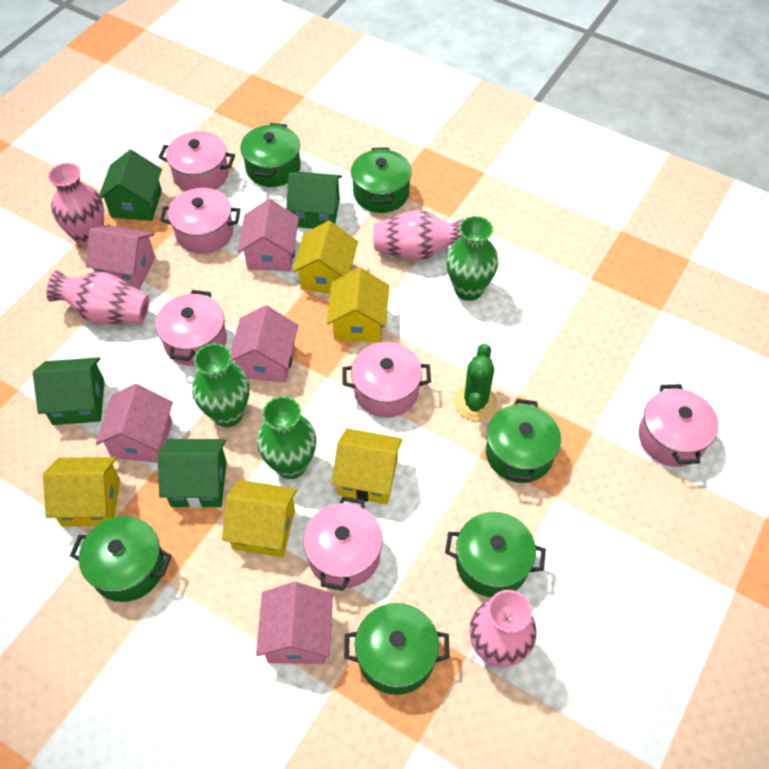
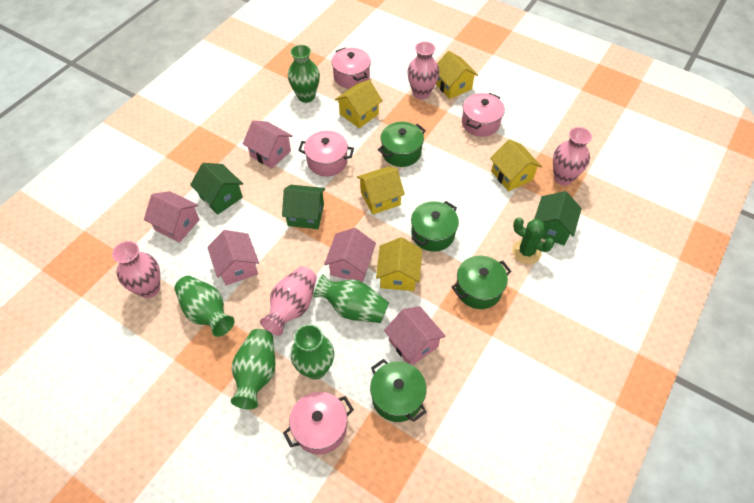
green house: [33,357,105,425] [99,150,162,221] [158,439,227,508] [286,172,342,229] = 4 -> [190,163,243,215] [282,185,325,229] [534,191,582,245] = 3
green pot: [70,516,172,602] [240,123,301,187] [344,603,450,695] [351,147,412,213] [445,512,546,597] [486,399,561,483] = 6 -> [370,359,426,422] [378,122,426,167] [411,201,459,252] [452,256,512,309] = 4
green vase: [192,343,250,427] [257,396,317,479] [446,216,499,301] = 3 -> [174,276,235,337] [231,329,275,409] [288,45,320,103] [290,324,334,379] [313,274,389,323] = 5
pink pot: [155,290,227,366] [158,131,235,191] [160,188,241,254] [303,496,383,591] [342,342,431,418] [639,384,719,467] = 6 -> [283,392,354,455] [298,131,354,177] [331,47,371,89] [462,93,505,137] = 4

